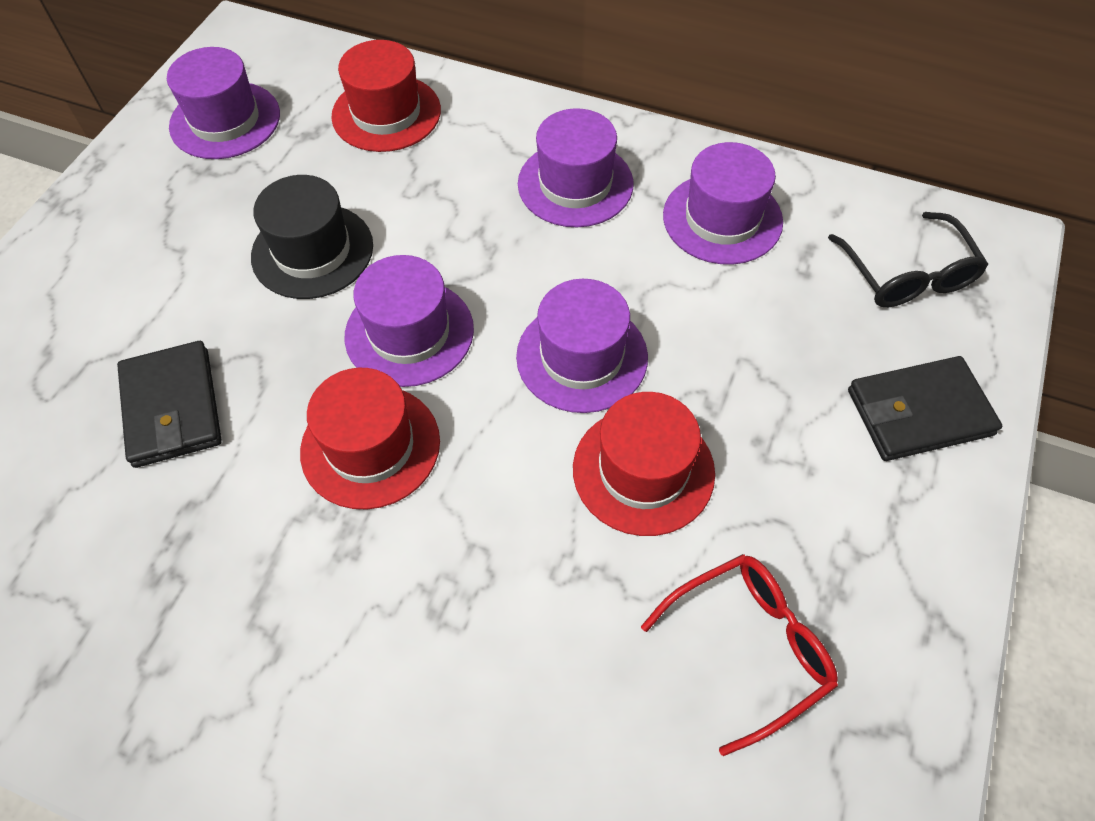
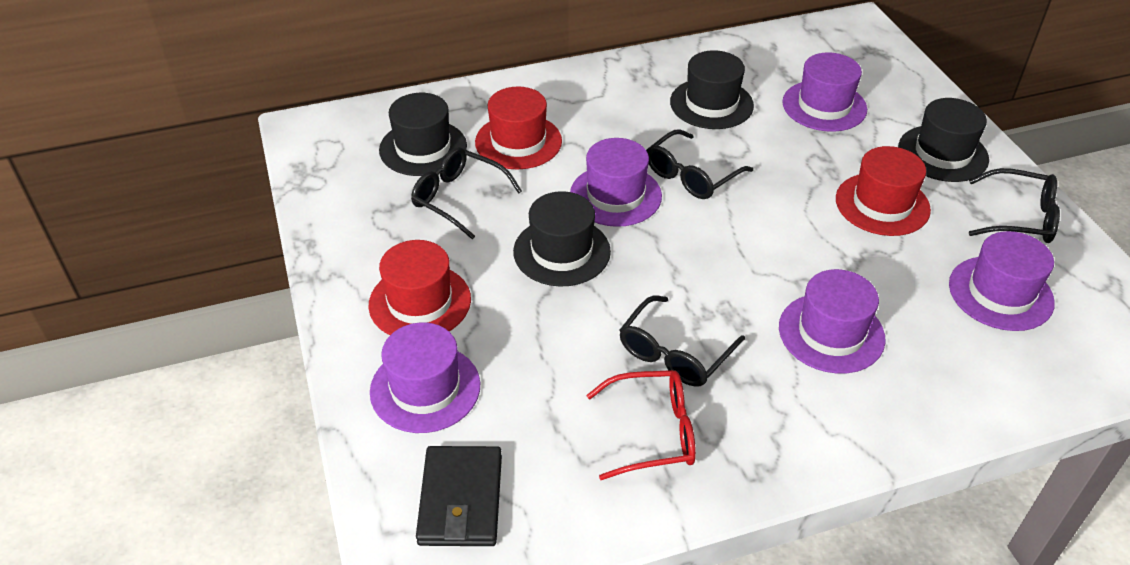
black glasses: [828,212,988,307] = 1 -> [411,147,522,239] [620,295,745,387] [646,129,753,199] [969,168,1060,243] = 4
black hat: [251,175,373,299] = 1 -> [379,93,467,176] [513,191,611,287] [670,50,754,129] [898,98,989,182] = 4
black wallet: [117,341,222,468] [848,356,1002,461] = 2 -> [416,446,502,546] = 1

